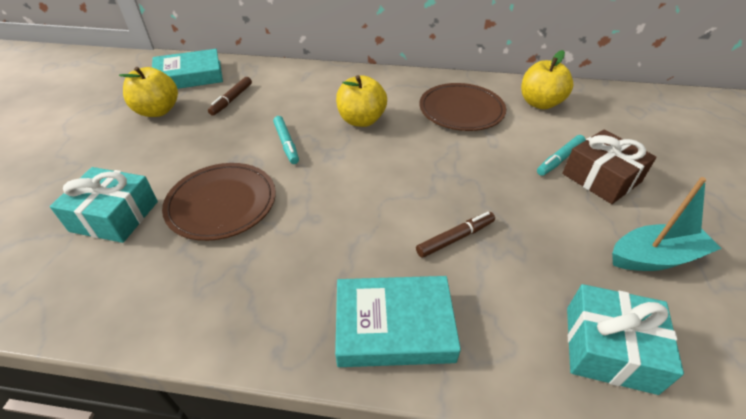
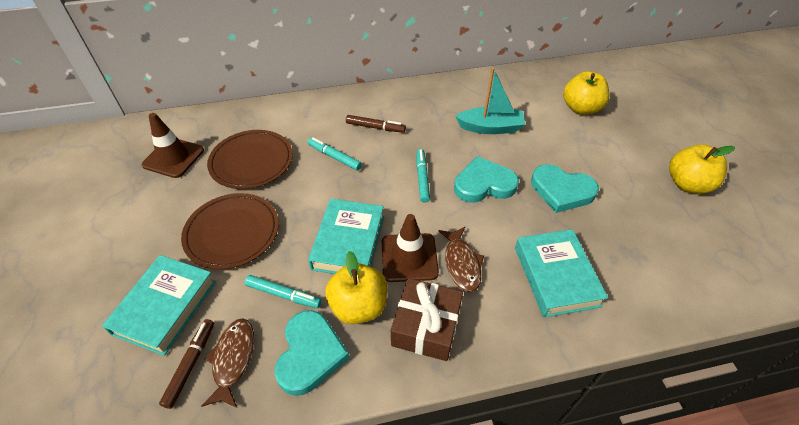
brown fish: none = 0 -> [202,318,254,408] [438,227,484,293] = 2
brown traffic cone: none = 0 -> [142,113,204,178] [382,214,439,282] = 2
turquoise book: [152,49,223,89] [335,276,461,367] = 2 -> [102,255,216,356] [308,199,384,274] [515,229,608,317] = 3
turquoise gift: [50,167,158,243] [567,284,684,395] = 2 -> none = 0
turquoise heart: none = 0 -> [275,310,350,396] [454,156,519,203] [531,164,599,213] = 3
turquoise marker: [273,116,299,164] [537,135,586,176] = 2 -> [245,275,322,308] [307,137,362,171] [416,149,430,203] = 3

